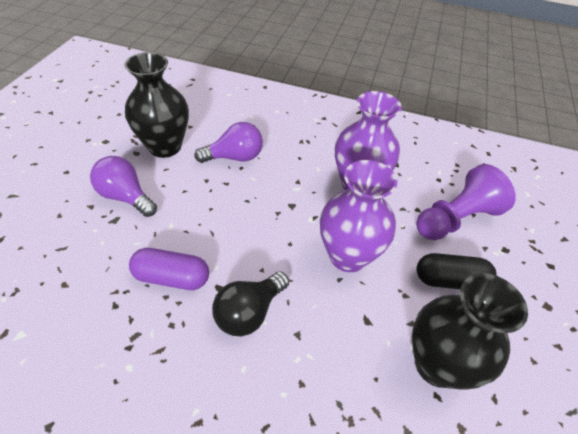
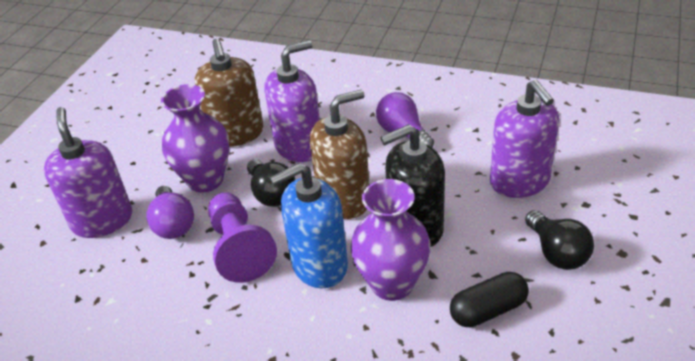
black light bulb: [212,272,289,336] = 1 -> [247,159,295,207] [525,210,594,270] = 2
black soap dispenser: none = 0 -> [380,124,445,247] = 1
black vase: [124,52,189,158] [412,273,528,389] = 2 -> none = 0
blue soap dispenser: none = 0 -> [270,163,348,288] = 1
brown soap dispenser: none = 0 -> [195,38,264,147] [310,90,370,219] = 2
purple capsule: [129,248,209,290] = 1 -> none = 0
purple soap dispenser: none = 0 -> [44,107,132,238] [264,40,320,162] [490,80,559,198] = 3

